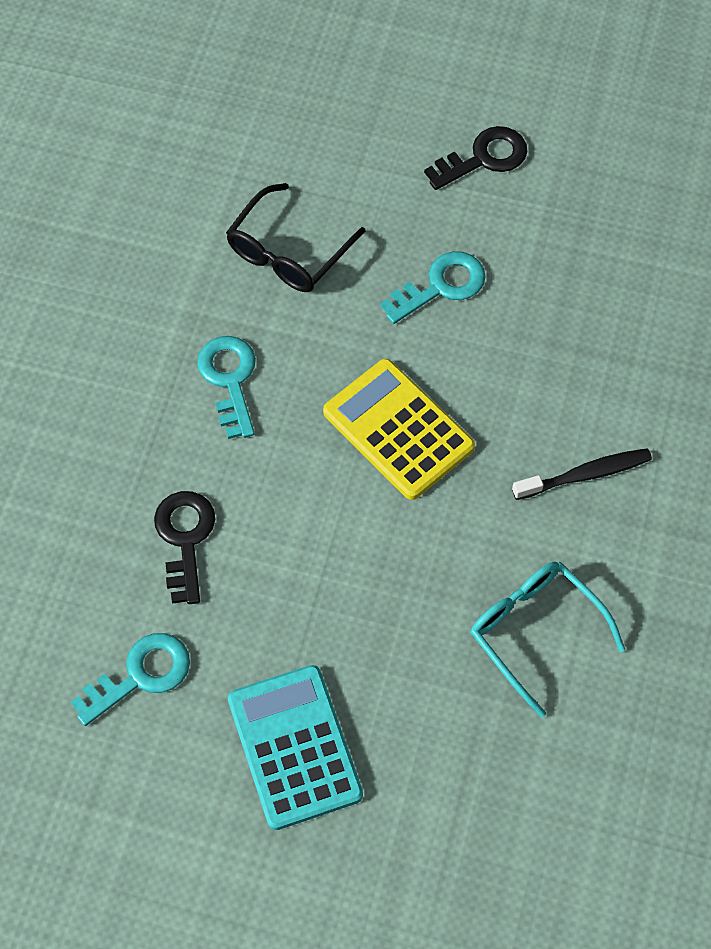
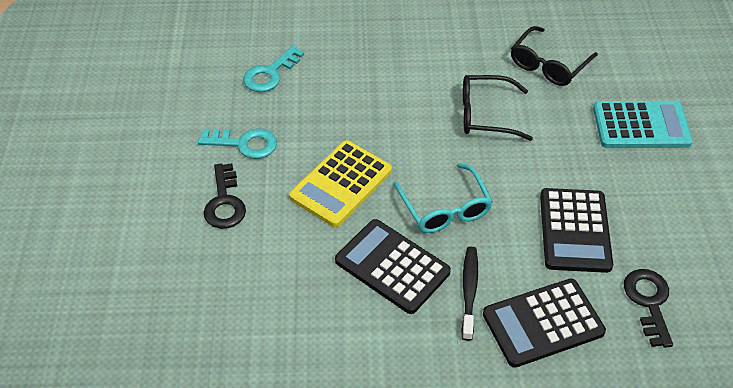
black calculator: none = 0 -> [335,219,451,314] [483,279,606,368] [540,188,613,273] = 3
black glasses: [226,183,366,292] = 1 -> [463,75,533,141] [511,26,598,86] = 2
turquoise key: [71,633,190,726] [197,336,256,439] [380,251,486,324] = 3 -> [198,128,277,159] [243,45,304,92] = 2

